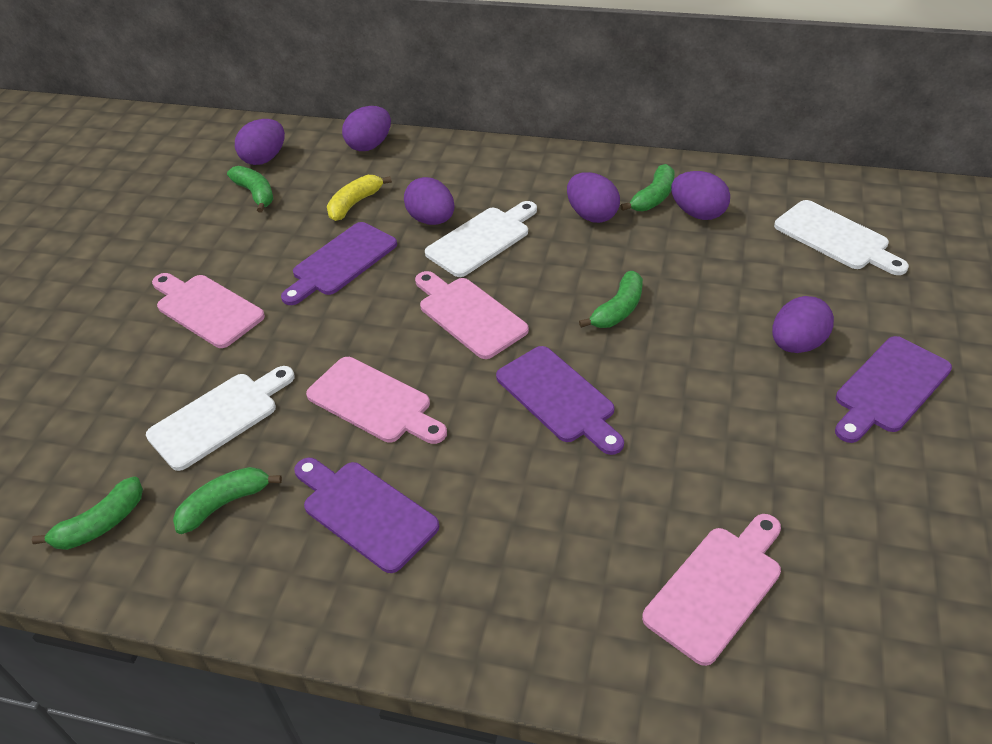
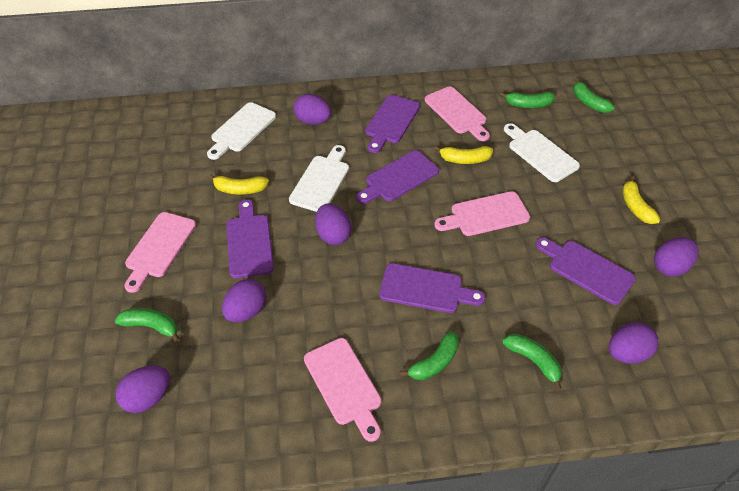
purple cutting board: [281,222,397,305] [294,458,439,573] [496,346,624,455] [835,336,952,443] = 4 -> [226,200,274,278] [356,150,439,204] [365,95,420,153] [379,263,485,313] [536,238,636,305] = 5
yellow banana: [327,175,392,221] = 1 -> [208,174,269,195] [434,146,493,164] [622,176,660,224] = 3

